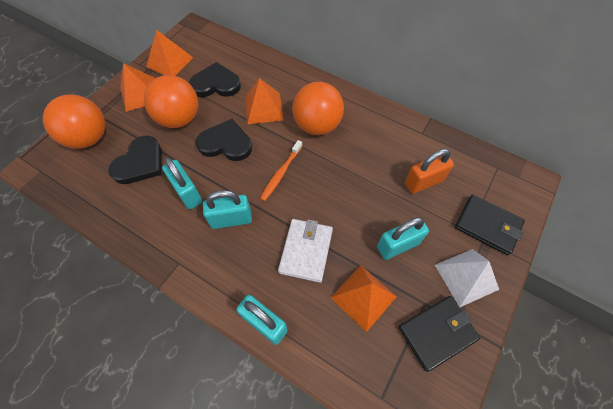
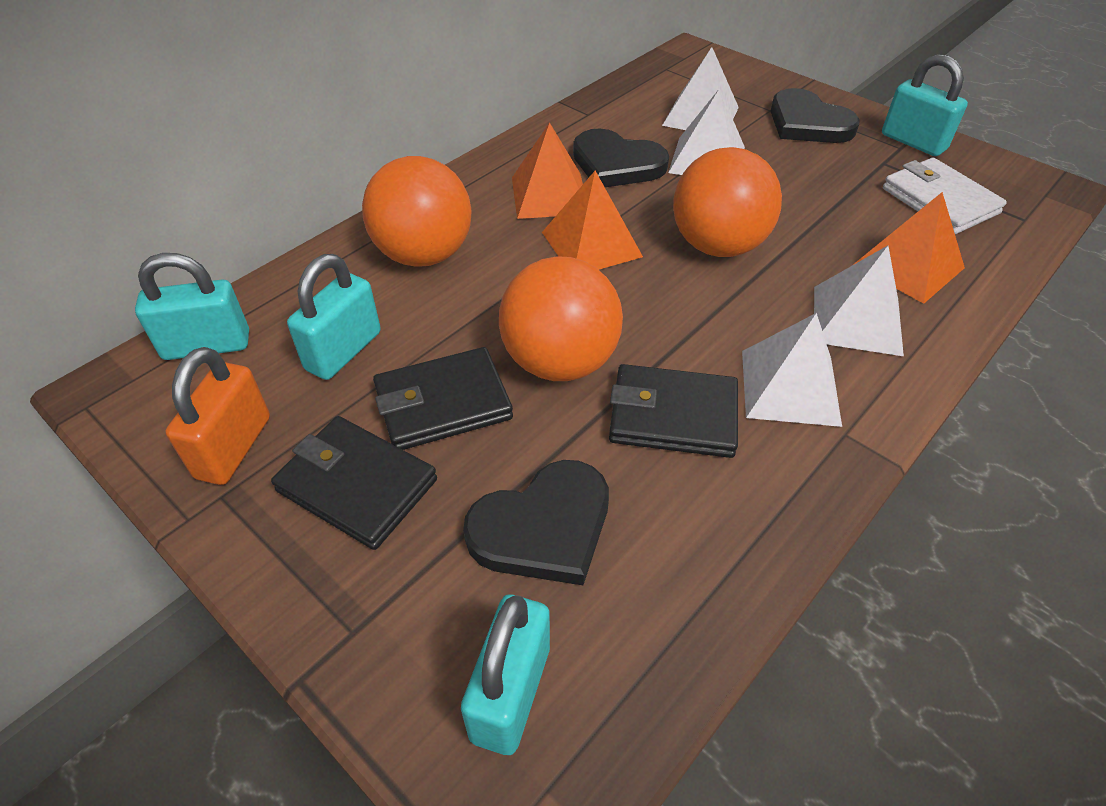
black wallet: [399,296,480,372] [455,194,525,255] = 2 -> [271,416,437,550] [373,347,513,450] [609,364,738,458] = 3
orange pyramid: [120,63,155,112] [146,30,193,76] [245,78,284,124] [331,265,397,332] = 4 -> [512,122,583,219] [542,171,643,270] [853,192,965,304] = 3
orange toothbrush: [260,140,302,201] = 1 -> none = 0
white pyramid: [435,249,499,307] = 1 -> [662,47,739,130] [668,88,745,175] [742,313,842,427] [814,246,904,356] = 4

